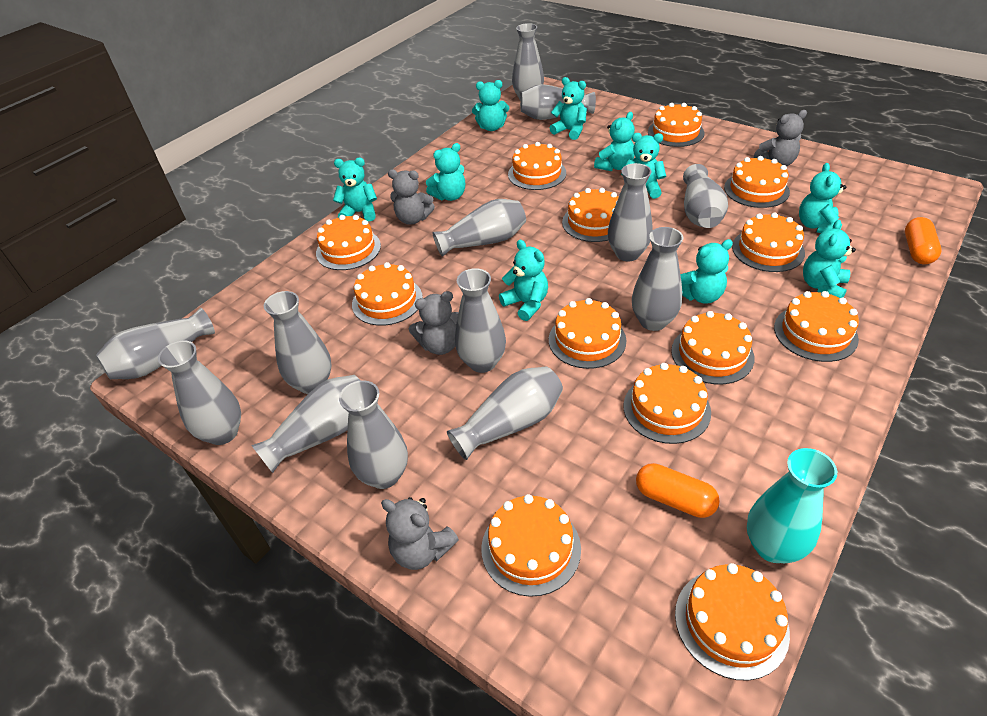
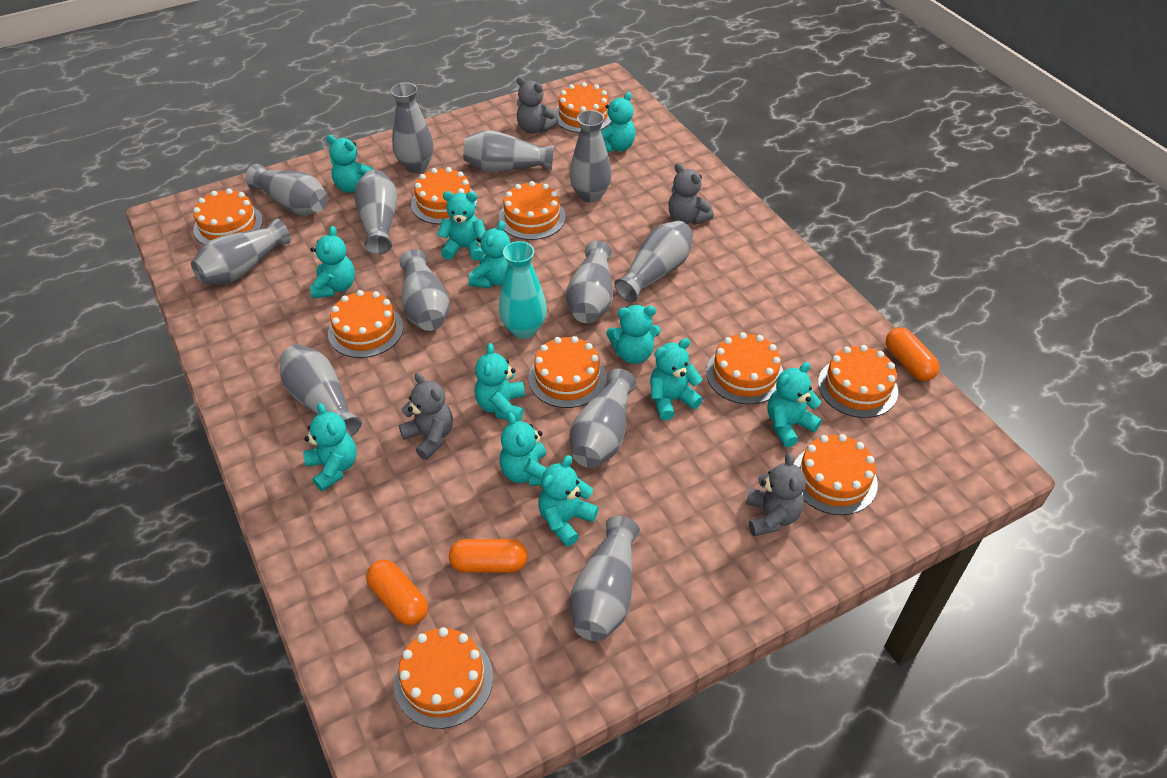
grey vase: [96,308,215,379] [158,341,241,445] [251,375,361,473] [264,291,332,394] [339,380,408,489] [432,199,526,257] [447,367,563,460] [455,268,506,373] [512,23,544,99] [520,84,596,120] [608,163,652,261] [632,227,684,331] [683,164,728,228] = 13 -> [191,219,291,284] [245,164,328,216] [280,344,362,437] [354,169,397,254] [391,82,434,173] [400,249,450,331] [463,130,554,172] [566,241,613,323] [570,110,612,203] [570,369,637,468] [570,516,640,641] [614,221,693,302] = 12
orange cake: [316,215,381,270] [352,262,423,326] [481,494,581,597] [508,142,566,190] [549,298,626,369] [562,188,619,242] [623,363,711,444] [648,103,704,147] [671,311,754,384] [675,563,790,681] [724,156,790,208] [732,213,805,272] [774,291,859,362] = 13 -> [193,189,263,245] [328,290,403,358] [394,627,493,729] [411,167,477,224] [499,181,566,240] [528,336,606,408] [555,82,611,133] [706,332,783,404] [794,434,878,515] [818,345,898,418] = 10
orange capsule: [636,463,720,518] [905,217,941,264] = 2 -> [366,560,428,625] [449,539,528,573] [886,327,940,381] = 3
turquoise teddy bear: [333,158,377,221] [426,143,465,201] [472,80,509,131] [499,240,548,321] [550,77,587,140] [594,112,635,171] [621,133,666,199] [680,239,733,304] [799,163,846,233] [803,220,856,298] = 10 -> [303,403,357,491] [310,226,355,298] [326,135,373,193] [437,191,485,261] [469,221,510,288] [475,343,525,421] [499,412,547,486] [538,455,599,547] [601,92,636,152] [606,305,661,364] [650,338,703,420] [768,362,822,447] = 12

